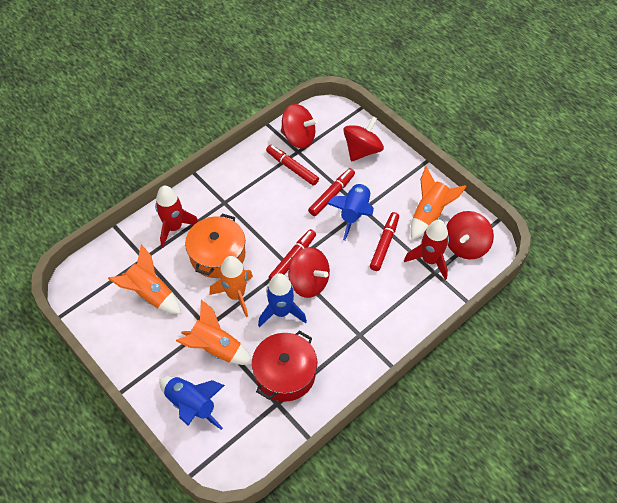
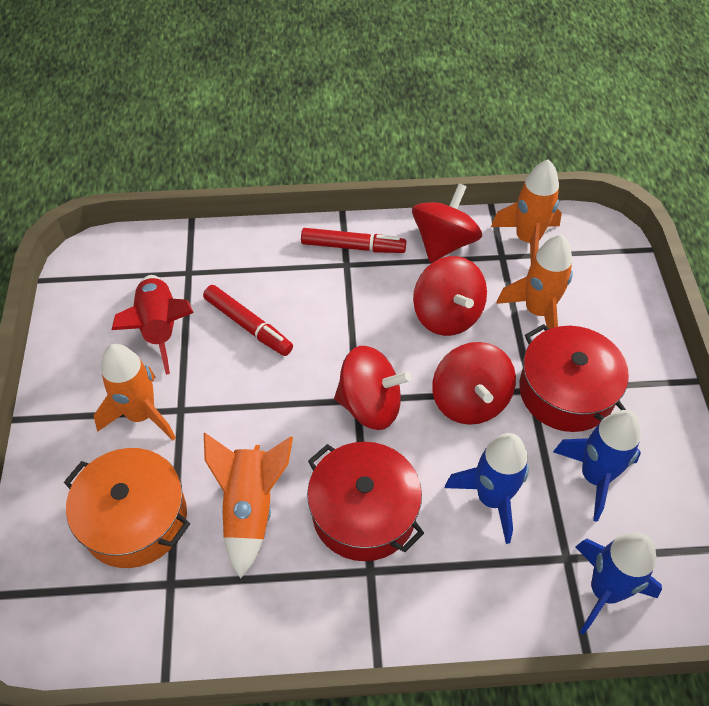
red marker: [266,145,319,186] [269,229,316,280] [308,168,355,216] [370,212,399,271] = 4 -> [203,285,293,356] [301,228,406,253] = 2
red pot: [252,331,317,402] = 1 -> [307,442,424,561] [519,324,629,432] = 2
red rocket: [155,186,199,248] [404,219,449,280] = 2 -> [112,275,194,375] = 1

